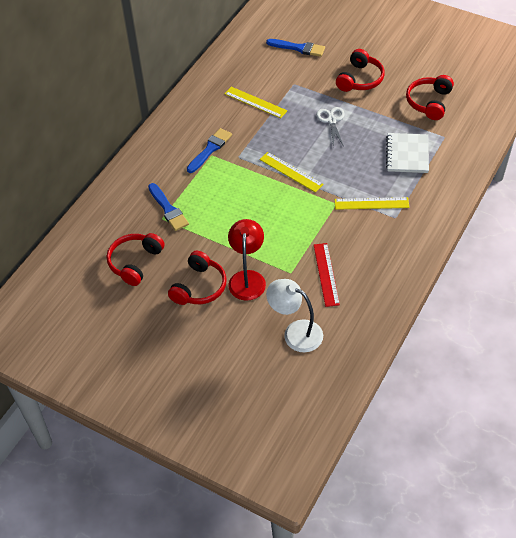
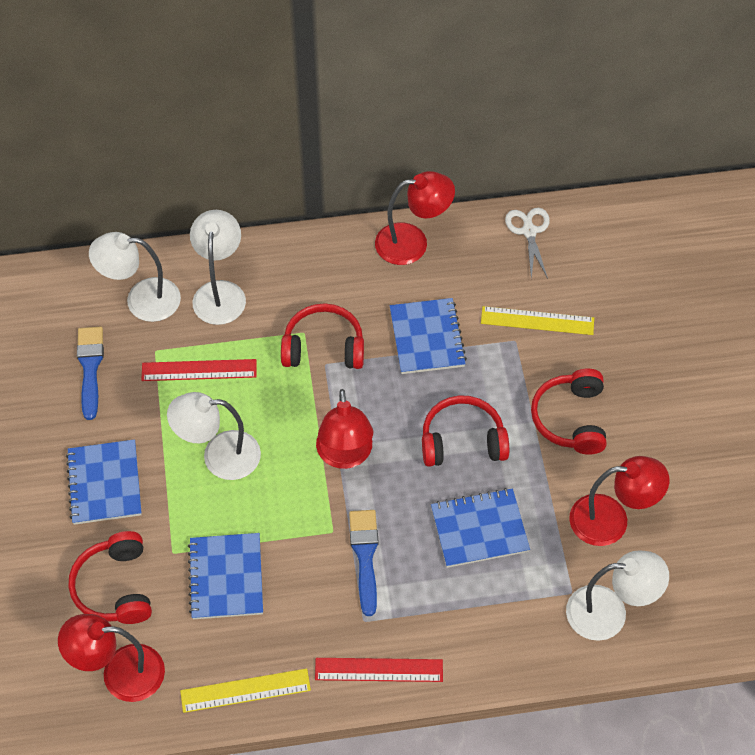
blue brush: [148,183,189,231] [187,128,232,173] [266,39,325,57] = 3 -> [77,327,104,420] [349,510,379,616] = 2
blue notebook: none = 0 -> [66,439,142,525] [188,533,263,619] [390,298,467,374] [431,488,530,568] = 4
red lamp: [228,219,266,301] = 1 -> [58,614,165,702] [316,389,373,469] [375,171,455,265] [569,456,669,546] = 4
red ruler: [314,243,340,307] = 1 -> [141,359,257,381] [315,658,443,682] = 2
white lamp: [266,279,323,352] = 1 -> [89,232,181,322] [167,392,261,480] [190,210,246,325] [566,550,669,641] = 4
white notebook: [386,133,429,173] = 1 -> none = 0
yellow ruler: [224,87,287,118] [259,152,324,193] [335,197,410,210] = 3 -> [180,668,311,713] [481,306,594,335] = 2

